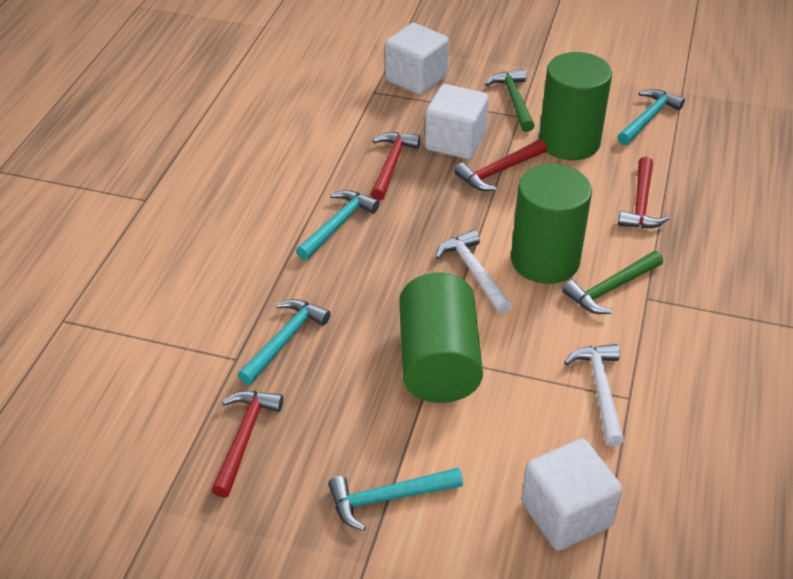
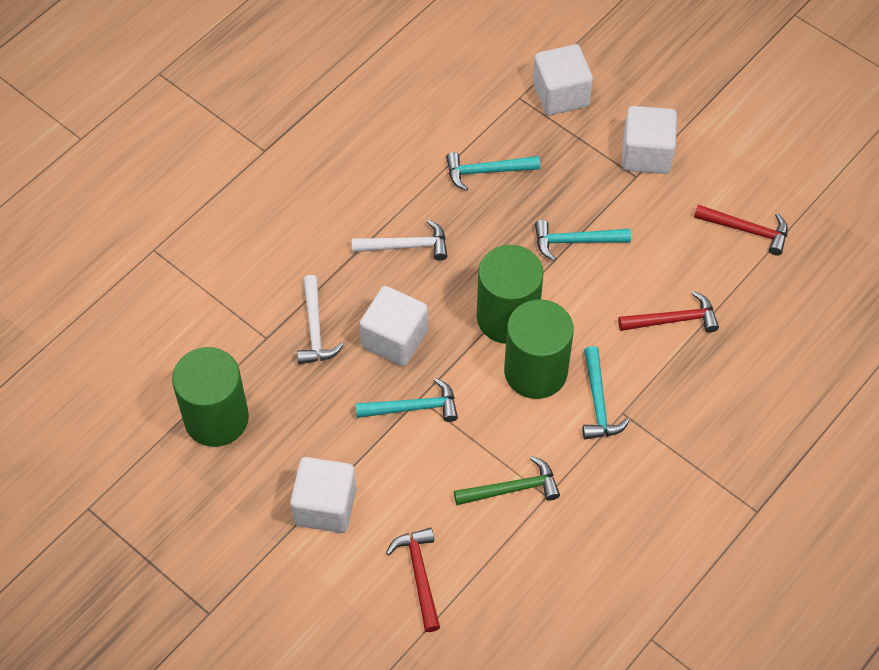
green hammer: [485,69,535,132] [563,251,663,314] = 2 -> [454,456,560,505] = 1
red hammer: [212,391,283,498] [371,132,420,201] [454,139,547,191] [618,157,669,228] = 4 -> [386,527,440,632] [618,291,719,333] [694,205,788,256] = 3
white cube: [385,23,449,95] [425,84,489,159] [521,439,622,551] = 3 -> [290,457,356,533] [360,286,428,366] [533,44,593,115] [622,106,677,174] = 4

